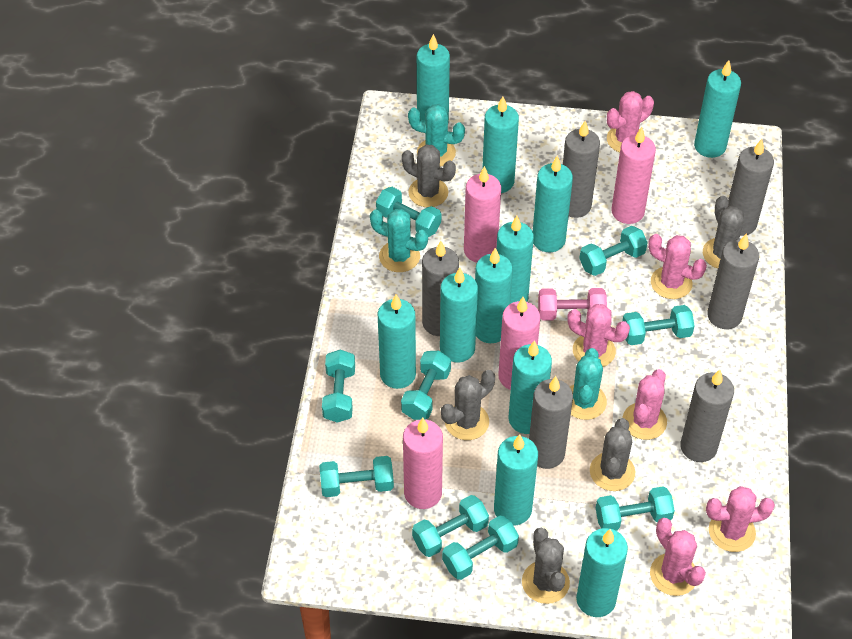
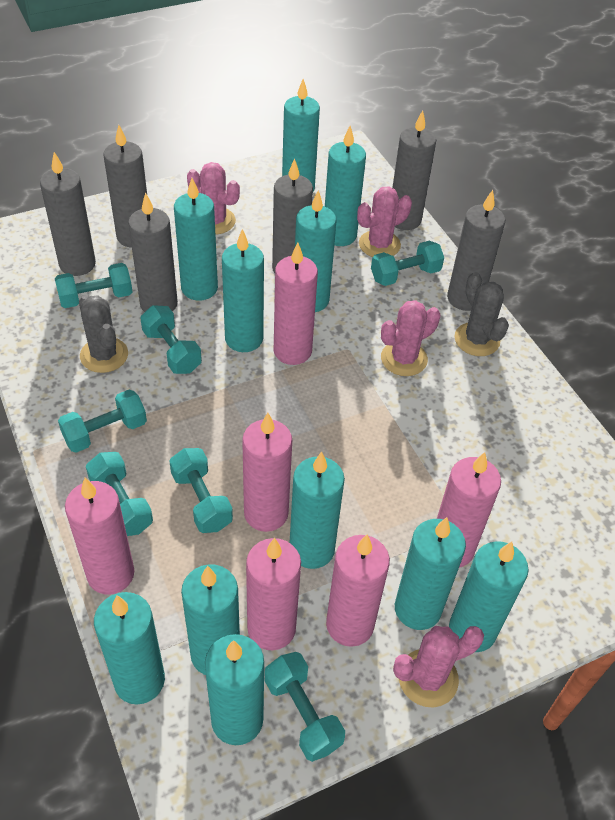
grey cactus: [402,144,456,207] [441,370,495,440] [522,528,570,604] [590,418,635,491] [703,196,744,268] = 5 -> [79,295,128,373] [454,272,509,356] = 2
pink cactus: [567,304,630,367] [607,91,654,152] [622,369,667,440] [648,234,707,299] [650,518,706,596] [706,486,775,552] = 6 -> [187,162,240,234] [357,186,412,257] [381,300,440,376] [393,626,484,708] = 4
pink candle: [403,418,443,509] [464,166,501,263] [498,297,541,390] [611,127,656,224] = 4 -> [65,478,134,595] [242,413,292,532] [246,538,301,651] [274,243,318,365] [326,535,390,647] [437,452,501,568] = 6
pink dumbbell: [538,288,607,321] = 1 -> none = 0
turquoise cactus: [370,209,428,272] [408,104,465,167] [570,348,607,420] = 3 -> none = 0
turquoise dumbbell: [319,456,394,497] [322,350,355,423] [376,187,441,237] [401,351,451,420] [412,495,489,557] [442,515,519,580] [579,226,648,276] [596,486,675,531] [622,305,695,345] = 9 -> [55,263,133,308] [58,390,147,453] [86,452,153,536] [140,305,202,374] [169,448,233,533] [265,652,345,762] [371,241,444,286] = 7

